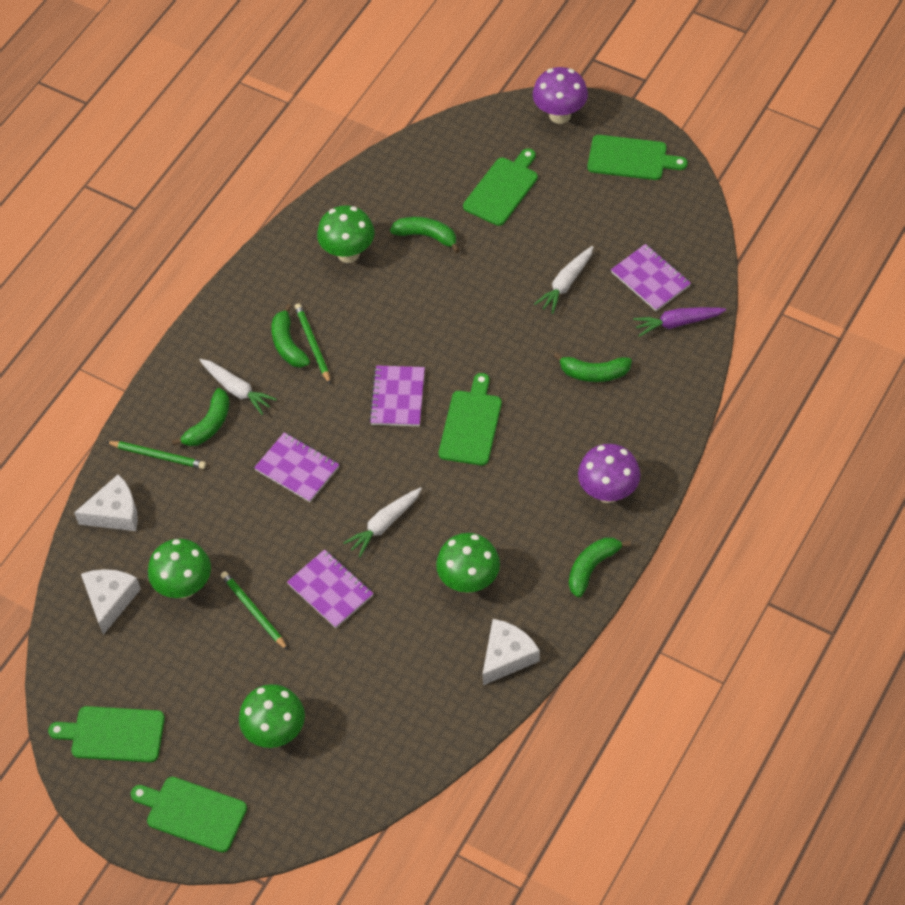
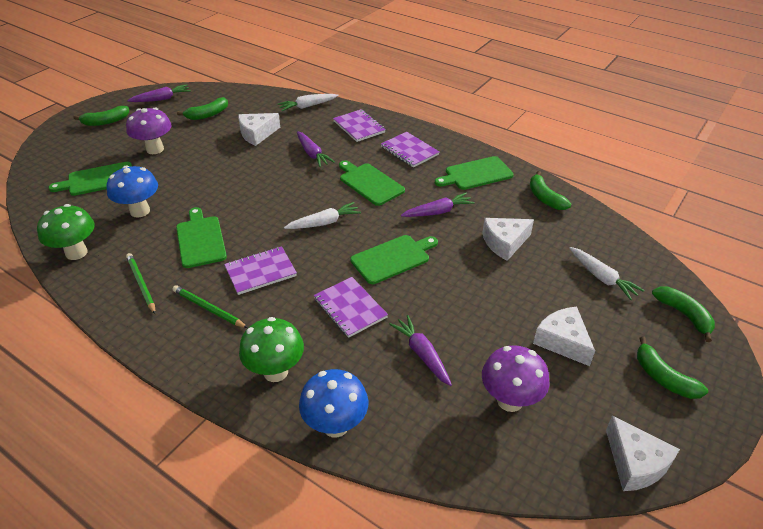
blue mushroom: none = 0 -> [107,165,158,218] [299,369,369,438] = 2
green mushroom: [148,539,211,598] [239,684,305,748] [317,205,374,263] [436,533,500,593] = 4 -> [37,204,95,260] [239,317,304,382] = 2
green pencil: [106,441,206,469] [221,571,288,650] [294,303,330,384] = 3 -> [126,253,156,314] [172,285,248,328] = 2
purple carrot: [633,307,726,337] = 1 -> [127,84,191,102] [297,131,335,167] [389,315,452,386] [401,193,475,217] = 4
white cheese: [74,474,138,531] [81,569,141,635] [482,619,540,685] = 3 -> [238,113,280,146] [482,218,534,261] [533,307,595,366] [606,415,680,491] = 4

